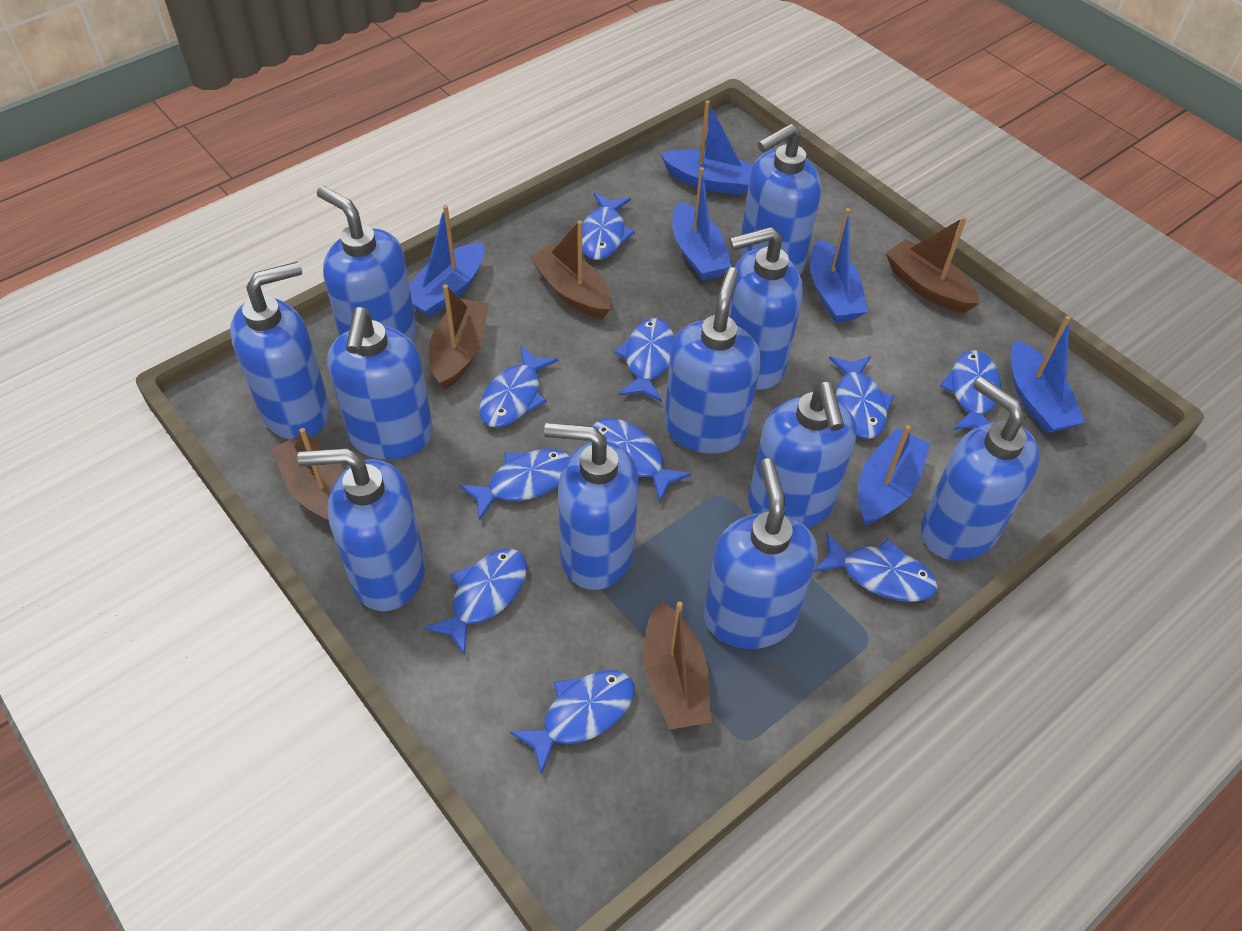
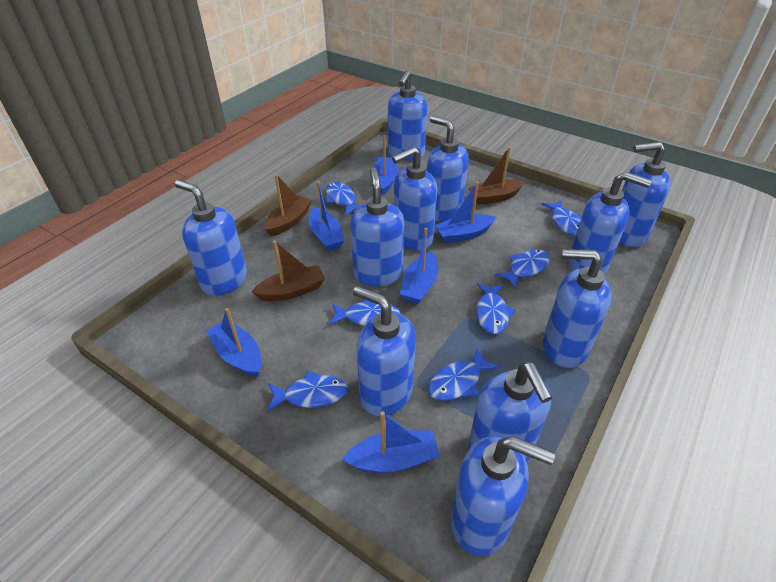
blue fish: [424,549,527,655] [459,449,570,521] [479,345,559,428] [510,670,635,775] [582,193,635,260] [593,418,691,502] [614,318,674,402] [814,532,938,602] [829,356,894,439] [940,350,1001,430] = 10 -> [267,371,348,412] [326,182,361,215] [329,300,401,326] [428,349,499,401] [476,283,516,334] [495,249,550,289] [541,200,582,236] = 7
brown boat: [272,428,344,522] [429,284,488,389] [530,220,611,319] [643,601,712,730] [886,216,980,313] = 5 -> [252,241,325,301] [264,174,312,237] [468,146,524,205] = 3

